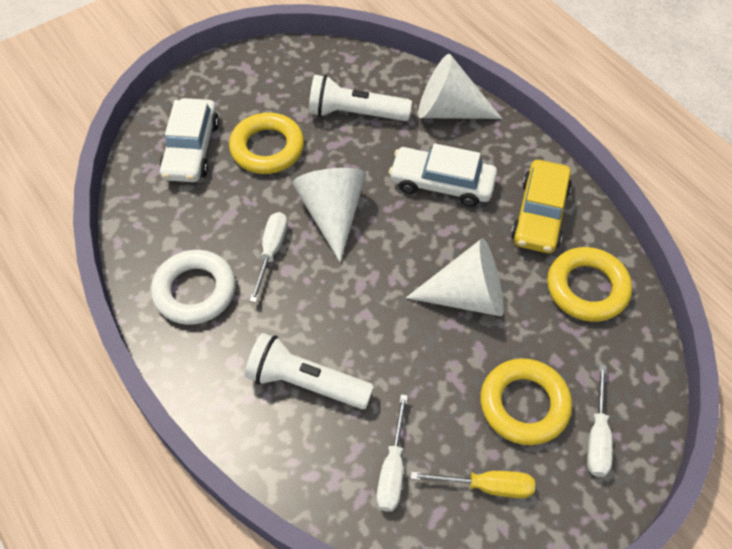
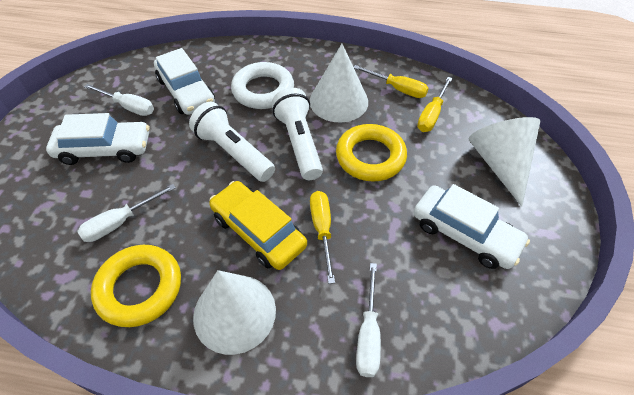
white car: [159,98,219,182] [389,143,497,207] = 2 -> [46,113,150,165] [154,48,215,115] [413,184,530,269] = 3
yellow ring: [229,113,304,174] [480,358,572,445] [547,247,632,322] = 3 -> [91,245,181,327] [336,124,407,182] = 2
yellow screwdriver: [411,471,535,498] = 1 -> [310,191,335,284] [354,65,429,98] [417,77,452,132] = 3

